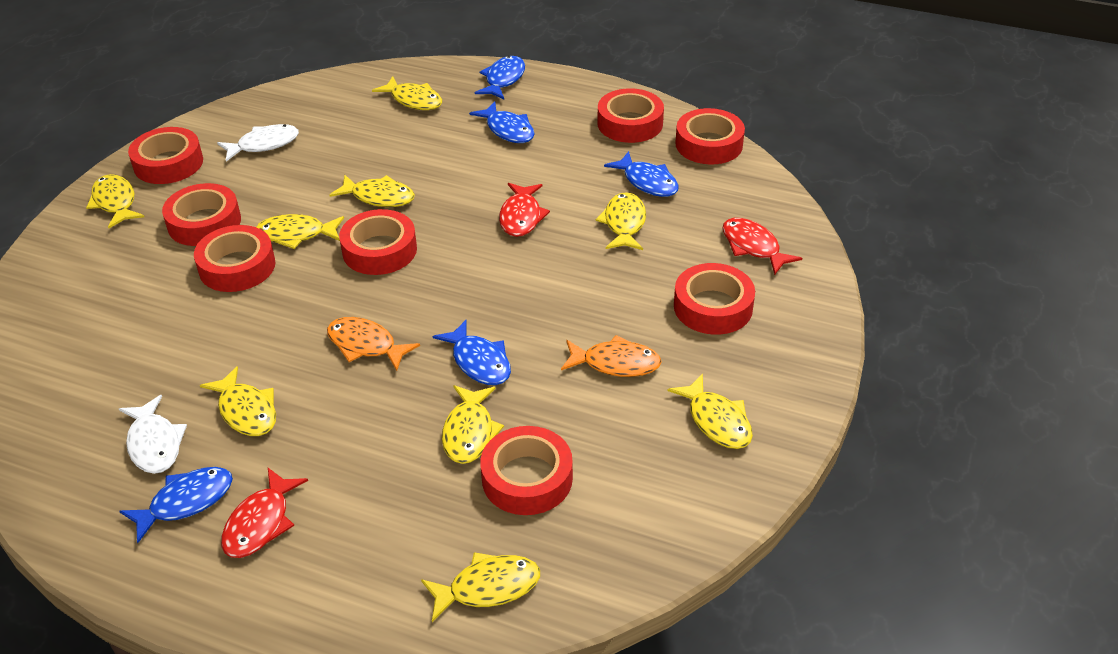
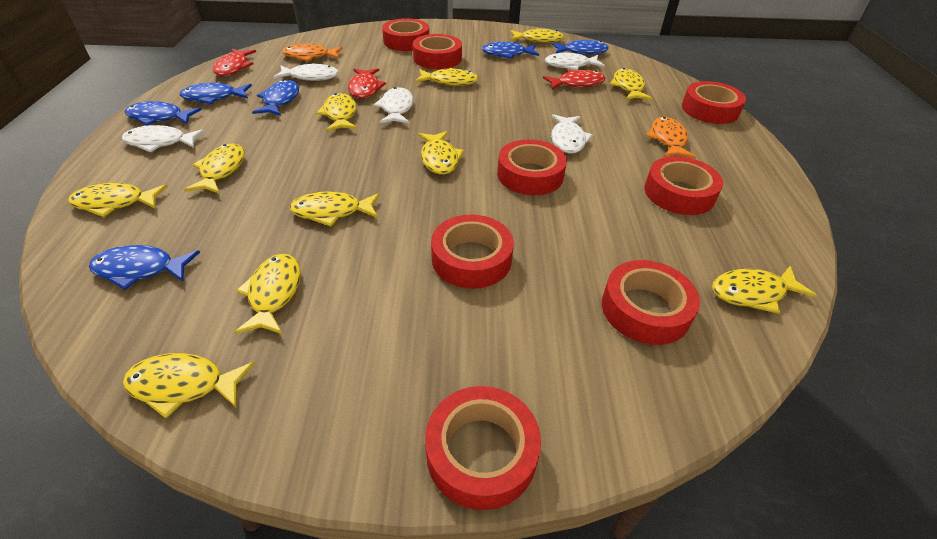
blue fish: [119,467,233,543] [433,320,511,385] [469,102,535,143] [475,56,525,99] [604,151,679,197] = 5 -> [89,245,200,290] [125,101,202,126] [180,83,252,104] [252,80,299,116] [482,42,539,59] [552,40,609,55] = 6
white fish: [119,395,187,474] [217,124,299,162] = 2 -> [122,125,205,153] [273,63,339,81] [374,87,413,124] [545,53,605,70] [551,114,593,154] = 5
yellow fish: [86,174,144,228] [200,366,276,436] [256,214,344,249] [330,175,415,207] [372,76,442,110] [421,552,540,622] [442,385,504,464] [596,192,646,250] [668,373,753,449] = 9 -> [68,183,168,217] [123,353,255,419] [184,143,245,194] [234,254,301,334] [290,191,380,227] [316,93,357,132] [415,68,479,86] [418,131,464,175] [511,29,564,43] [610,68,653,100] [712,266,817,314] = 11

